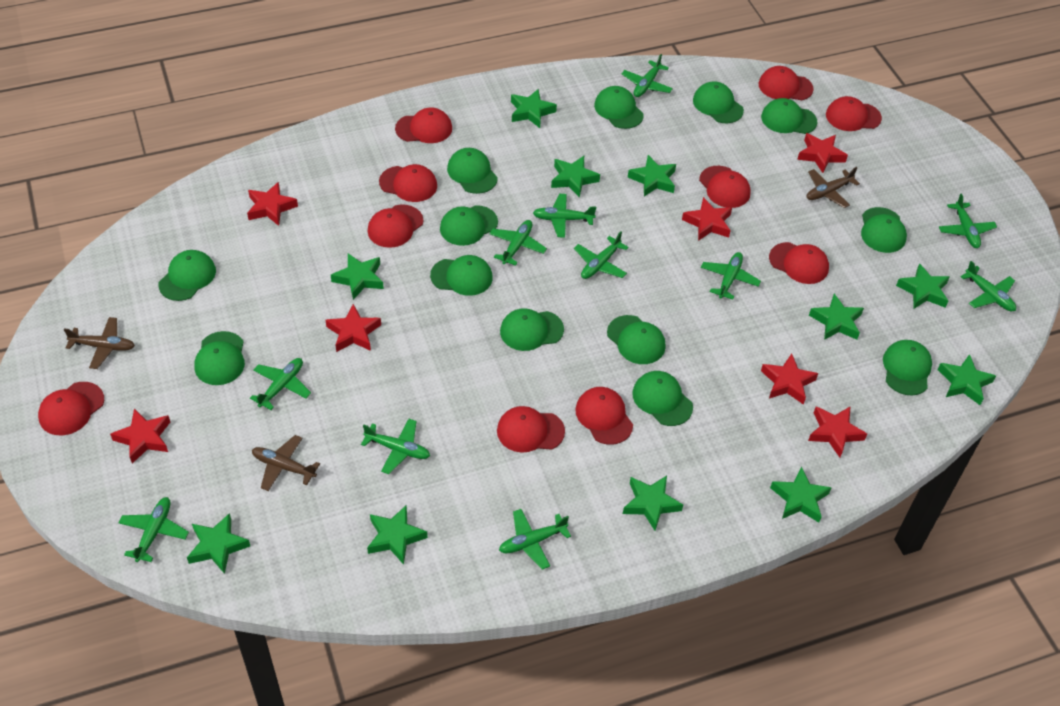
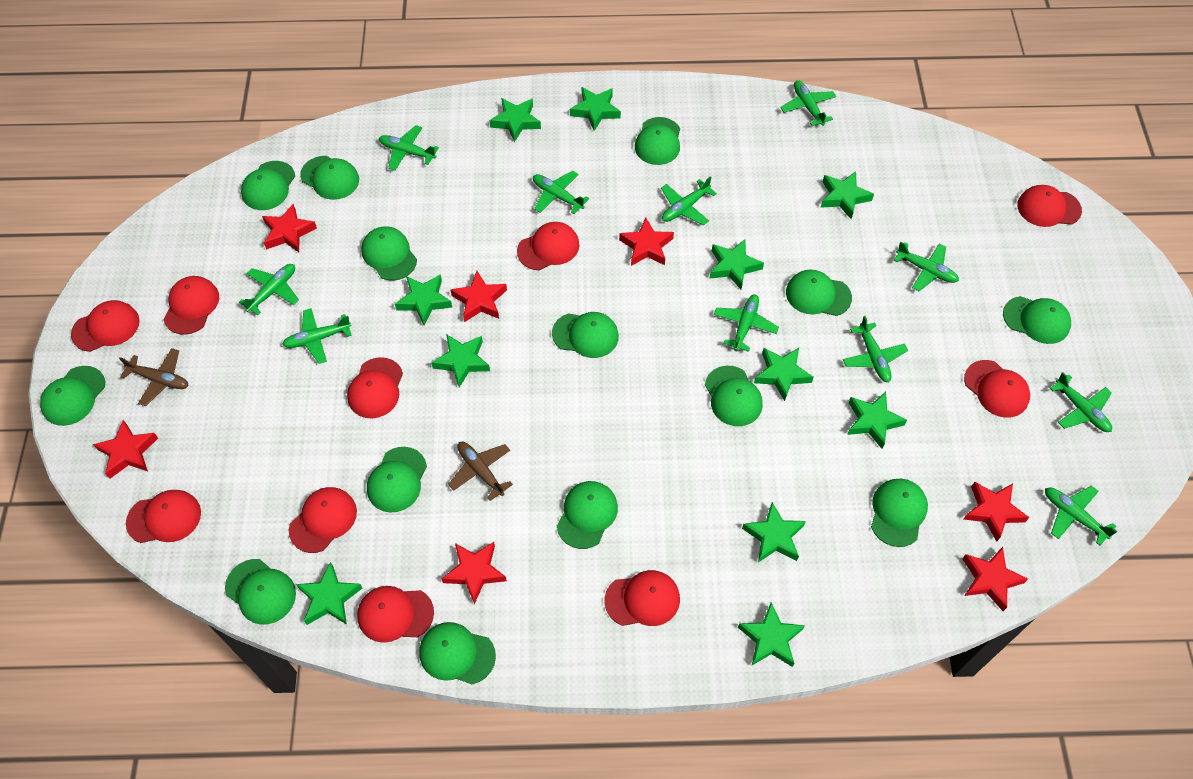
brown plane: [64,317,135,369] [252,435,320,491] [807,167,860,208] = 3 -> [119,348,189,406] [448,442,513,501] = 2
green cap: [158,250,216,301] [194,331,245,385] [430,255,493,296] [440,205,498,246] [447,148,498,194] [500,308,564,351] [594,86,644,129] [607,315,666,364] [632,371,693,426] [693,81,744,123] [761,98,817,134] [861,207,907,253] [883,340,932,396] = 13 -> [40,366,105,426] [225,559,296,624] [241,161,295,210] [300,156,359,200] [361,226,417,281] [367,447,427,512] [419,622,496,684] [552,312,619,358] [557,481,618,549] [635,117,680,165] [705,366,763,426] [786,270,852,316] [871,479,928,547] [1003,296,1071,344] = 14

